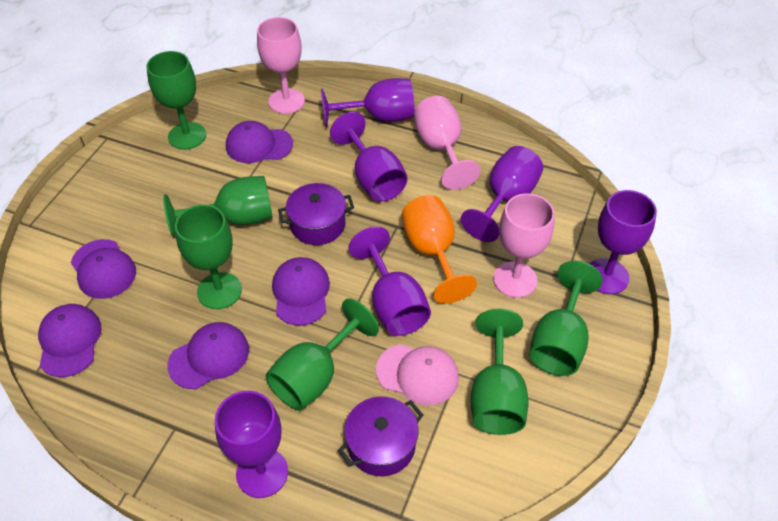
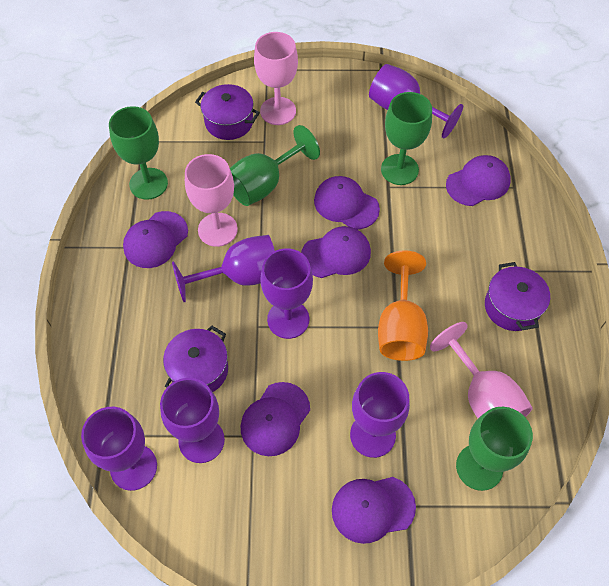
green goblet: [147,51,206,150] [163,176,273,236] [175,204,242,309] [266,298,379,411] [471,309,528,435] [530,261,603,376] = 6 -> [109,106,168,200] [230,125,320,206] [381,92,432,185] [456,407,533,491] = 4
pink cap: [376,344,459,405] = 1 -> none = 0
purple cap: [38,304,102,377] [71,239,136,299] [167,322,249,389] [226,121,293,163] [272,257,330,326] = 5 -> [123,211,188,268] [240,382,310,456] [301,226,371,278] [314,176,380,229] [332,477,416,544] [446,155,511,206] = 6
purple pot: [278,183,354,245] [338,396,423,476] = 2 -> [163,326,228,392] [195,84,260,140] [485,262,550,331] = 3

